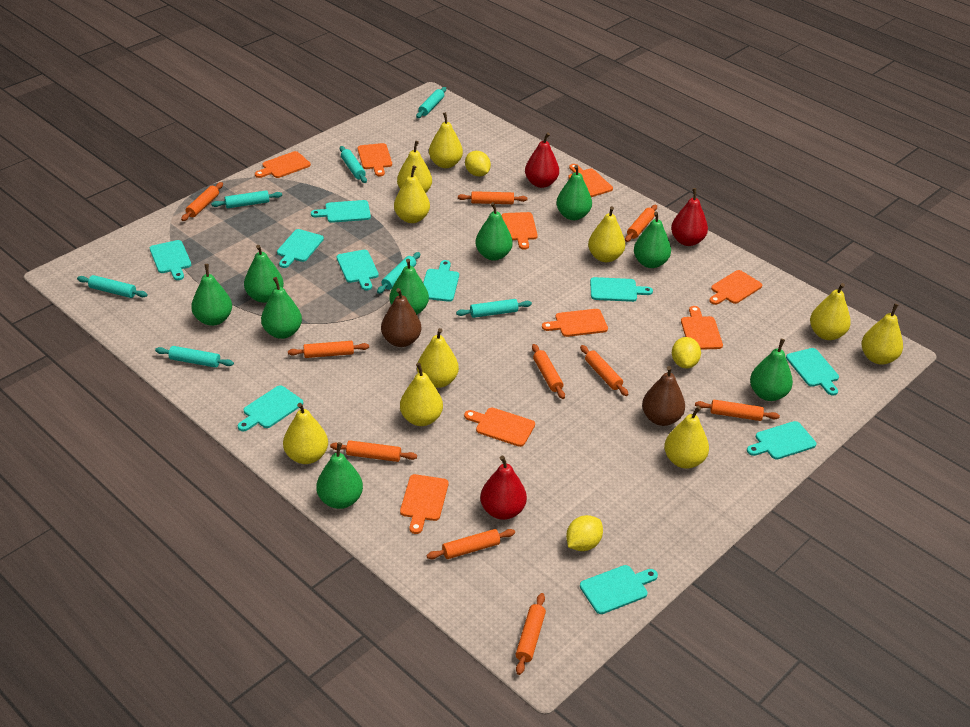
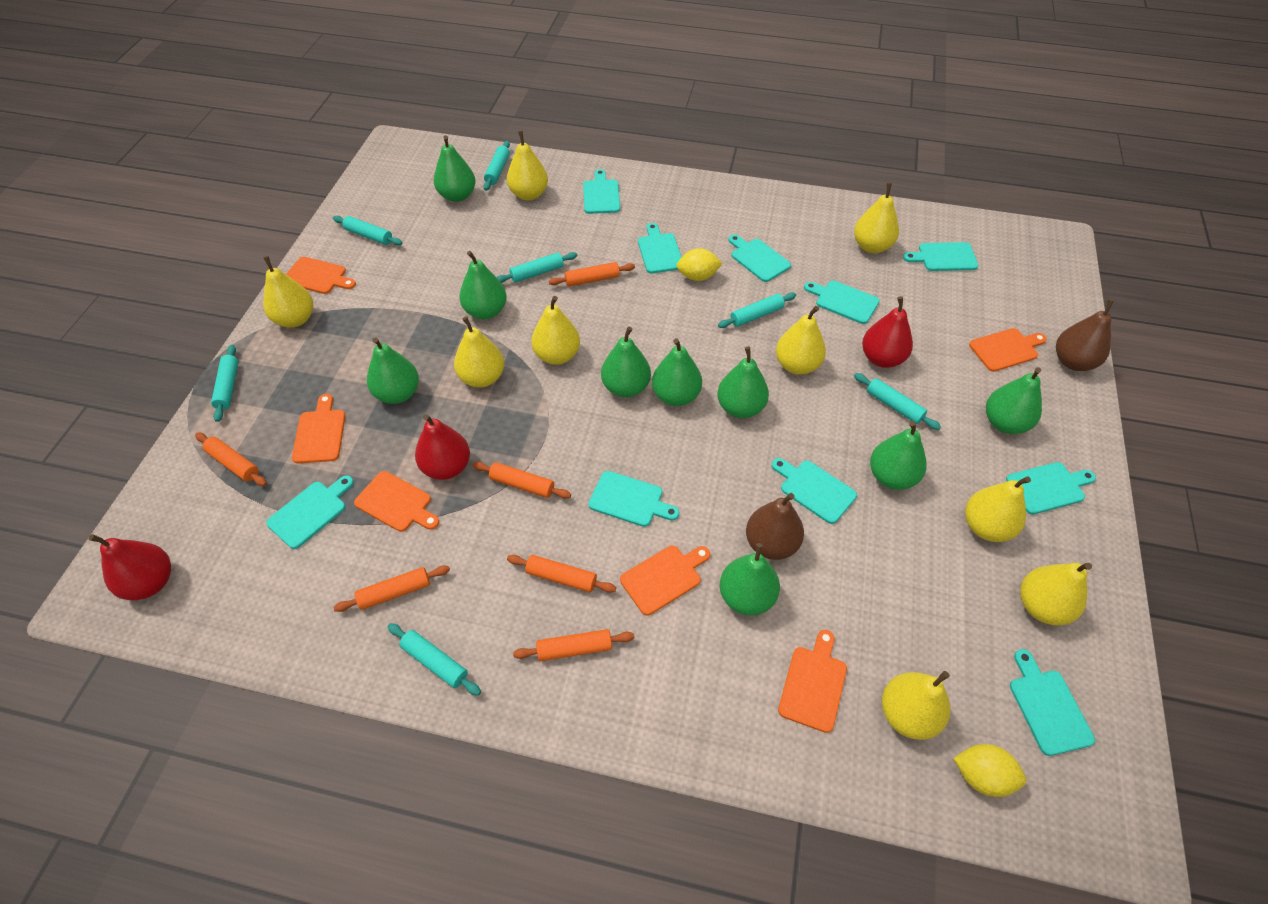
orange cutting board: [255,151,311,178] [358,143,392,176] [400,474,448,534] [464,408,535,447] [502,212,538,250] [542,309,608,337] [568,164,613,197] [681,306,723,350] [709,270,762,305] = 9 -> [286,257,356,294] [292,394,345,463] [354,471,439,532] [620,546,710,615] [778,630,847,733] [969,328,1047,372] = 6
orange rolling pin: [181,182,223,221] [288,341,369,358] [330,440,417,462] [426,529,515,559] [458,191,527,204] [516,593,546,675] [532,344,565,399] [580,345,628,396] [625,205,657,242] [695,400,780,421] = 10 -> [195,433,267,486] [333,565,450,612] [473,462,571,499] [507,555,616,593] [513,629,635,661] [549,262,635,287] = 6
yellow lemon: [465,151,491,176] [566,515,603,551] [672,337,701,368] = 3 -> [676,248,723,281] [953,744,1026,797] = 2
yellow pear: [283,403,328,464] [394,166,430,223] [397,141,432,193] [400,363,443,426] [417,328,459,388] [429,112,463,168] [588,206,625,262] [664,406,709,469] [810,283,851,340] [861,303,903,364] = 10 -> [263,256,313,328] [454,316,504,388] [507,131,548,200] [531,296,580,365] [776,306,826,375] [854,183,899,253] [882,671,950,740] [965,476,1031,542] [1020,563,1092,626] = 9

